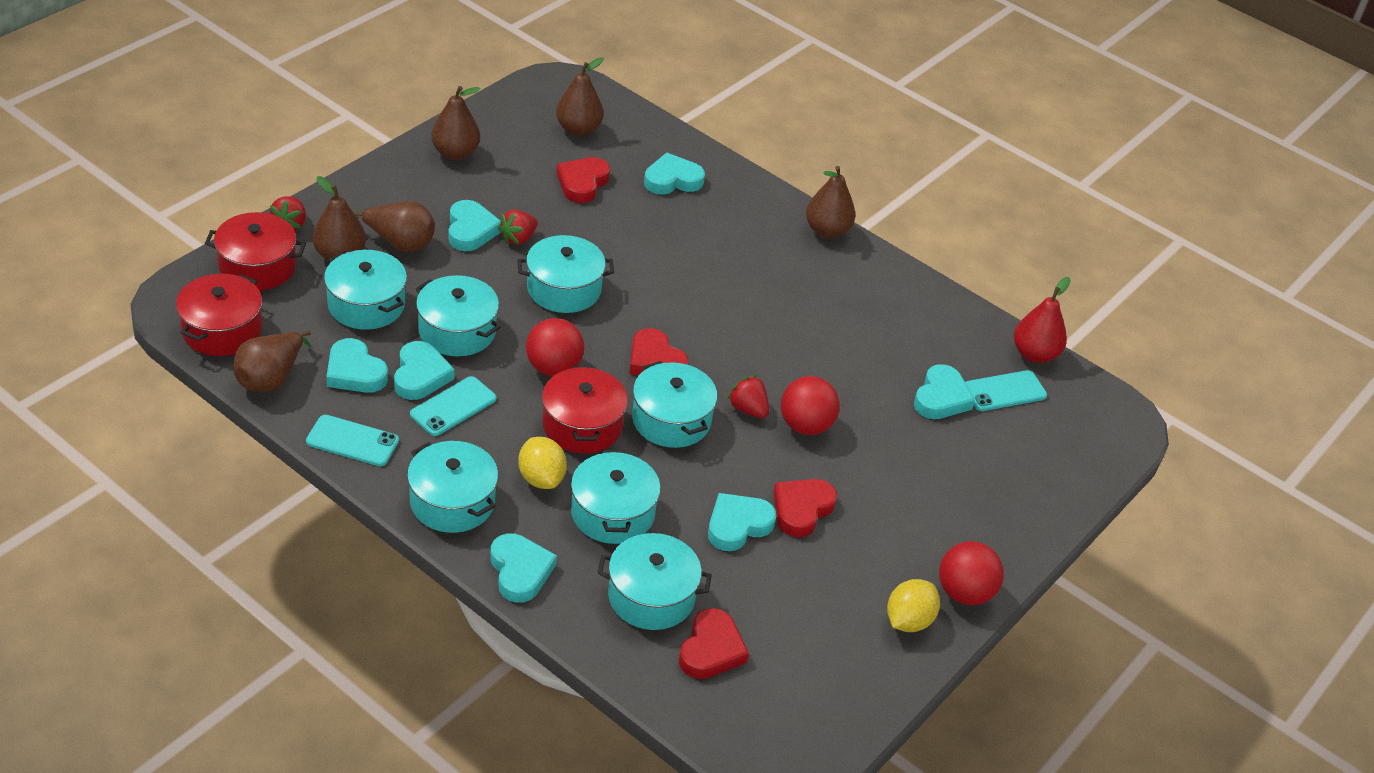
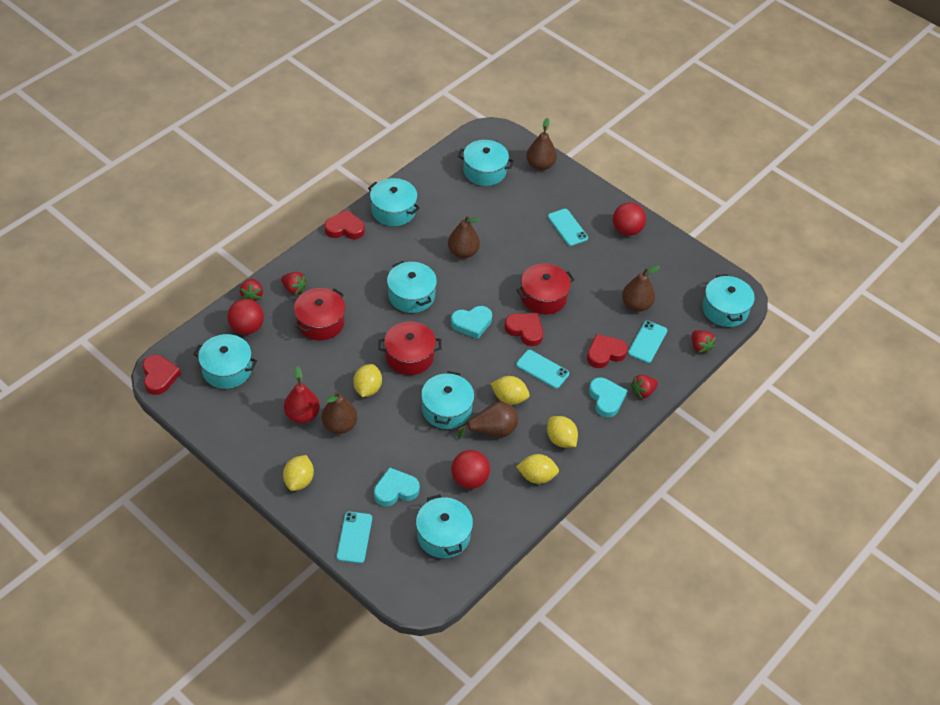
brown pear: [233,330,311,392] [313,176,366,261] [354,201,435,253] [431,86,480,160] [556,57,603,136] [806,166,855,238] = 6 -> [322,391,357,434] [448,215,480,258] [458,401,518,439] [526,118,557,171] [622,265,660,312] = 5
red strawberry: [270,196,306,230] [498,210,538,245] [727,375,769,418] = 3 -> [240,278,263,301] [281,272,307,295] [630,375,658,399] [692,330,716,354] = 4
turquoise heart: [326,338,388,393] [394,341,454,400] [449,200,501,251] [491,533,557,603] [644,153,705,195] [708,493,776,551] [914,364,975,419] = 7 -> [374,467,420,506] [451,306,492,339] [589,378,627,418] = 3
turquoise phone: [306,415,399,466] [410,376,497,436] [965,370,1047,411] = 3 -> [336,511,372,564] [516,350,569,389] [548,209,588,246] [628,321,667,363] = 4
yellow lemon: [518,437,567,489] [887,579,940,632] = 2 -> [283,455,314,491] [353,364,382,397] [491,376,530,405] [516,454,559,484] [547,416,578,448] = 5

